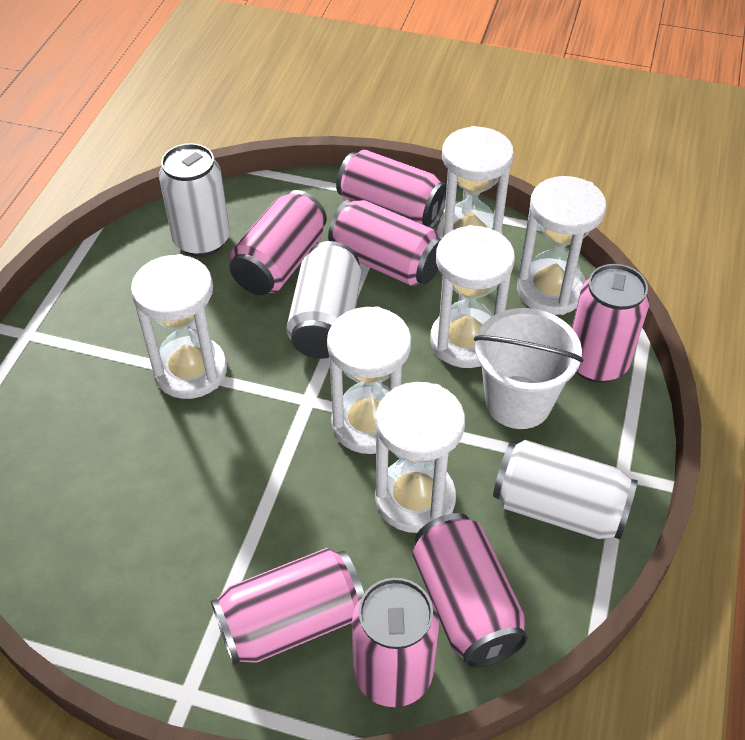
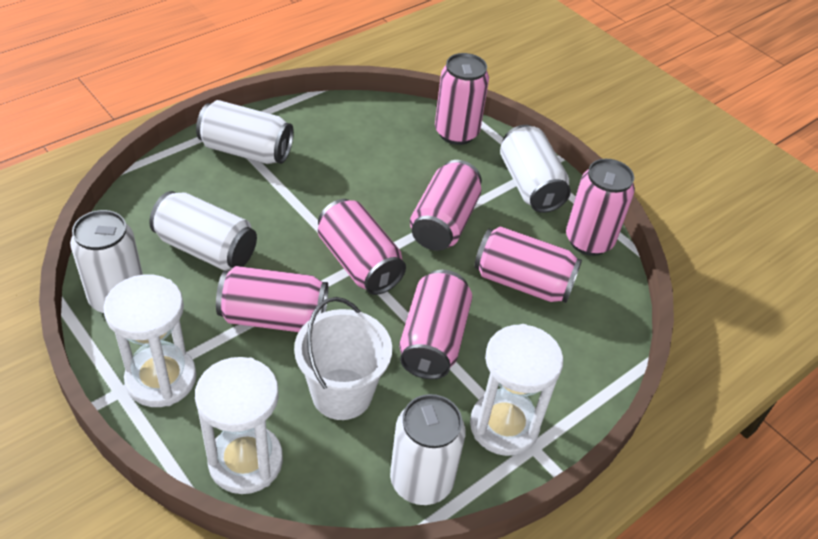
white can: [159,143,230,257] [286,241,361,359] [493,440,638,540] = 3 -> [70,210,143,313] [150,191,257,271] [196,100,294,164] [390,394,466,505] [500,125,571,213] = 5
white hourglass: [131,254,227,399] [327,306,411,454] [375,382,465,533] [430,225,515,368] [437,126,514,239] [517,176,606,315] = 6 -> [103,274,196,407] [195,357,283,494] [470,324,563,456] = 3

